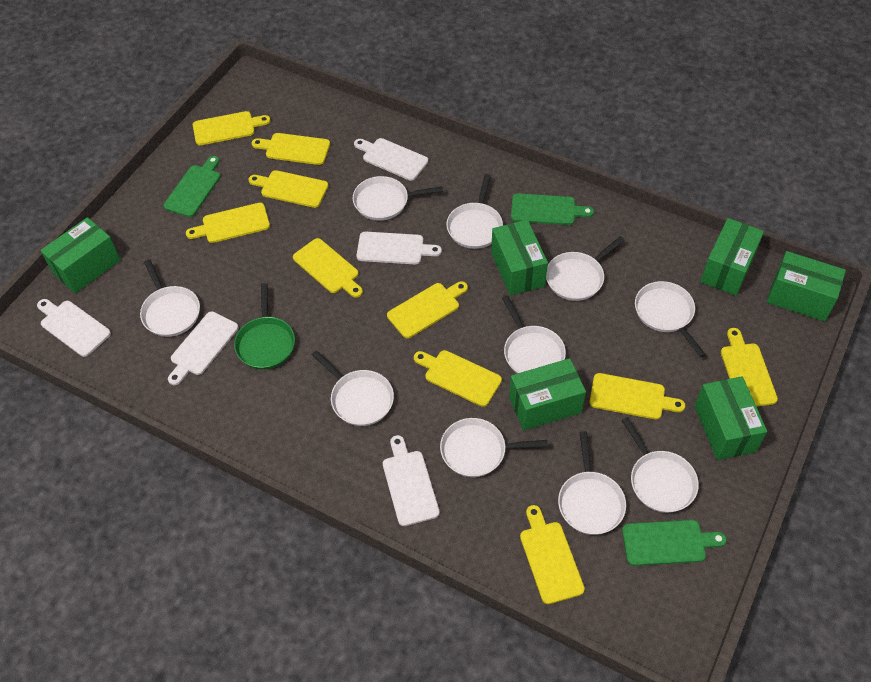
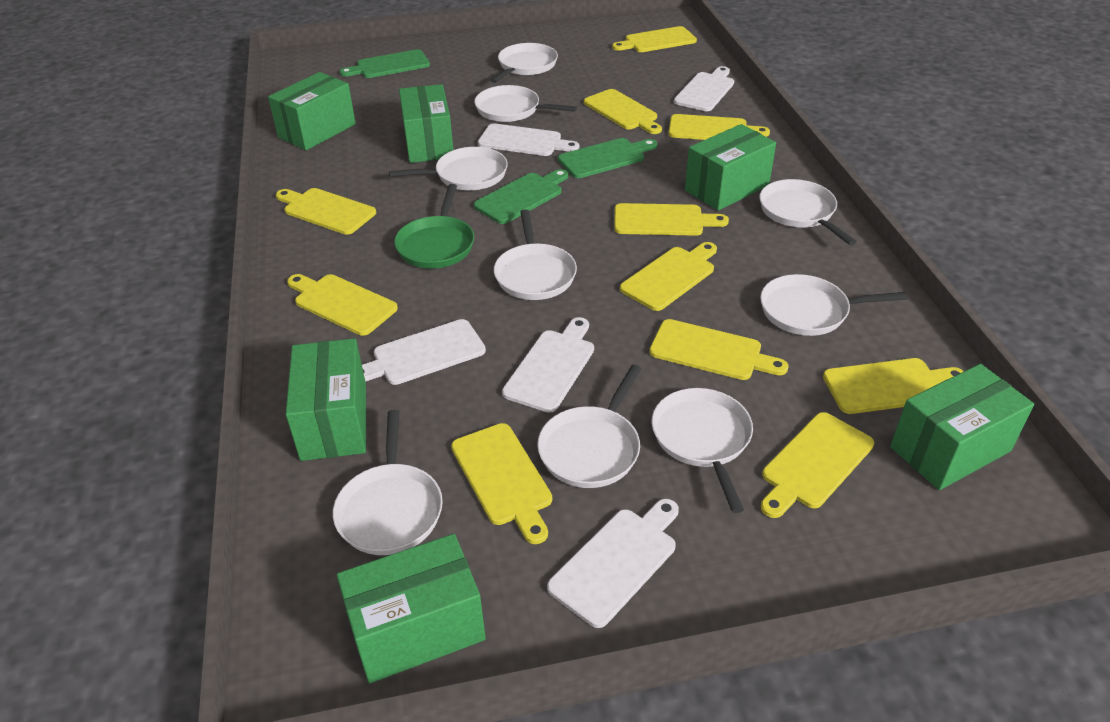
white pan: [140,259,200,337] [312,350,394,426] [353,176,443,221] [440,418,548,477] [446,174,503,249] [502,296,566,374] [546,236,624,301] [558,431,626,535] [622,417,699,513] [635,281,706,358] = 10 -> [333,410,443,555] [389,147,508,190] [474,85,577,122] [490,43,558,83] [494,209,577,300] [537,365,641,488] [652,388,753,513] [759,179,857,245] [760,274,907,336] = 9
yellow cutting board: [186,203,270,243] [193,111,270,145] [248,170,328,208] [252,133,330,165] [293,238,363,298] [387,281,468,338] [414,350,502,407] [520,505,585,604] [590,373,685,419] [721,328,778,407] = 10 -> [276,188,376,235] [287,274,398,336] [451,423,552,544] [584,89,662,134] [612,26,697,52] [614,203,729,236] [620,242,717,311] [649,319,788,380] [668,114,770,140] [761,412,874,518] [823,358,964,414] = 11

